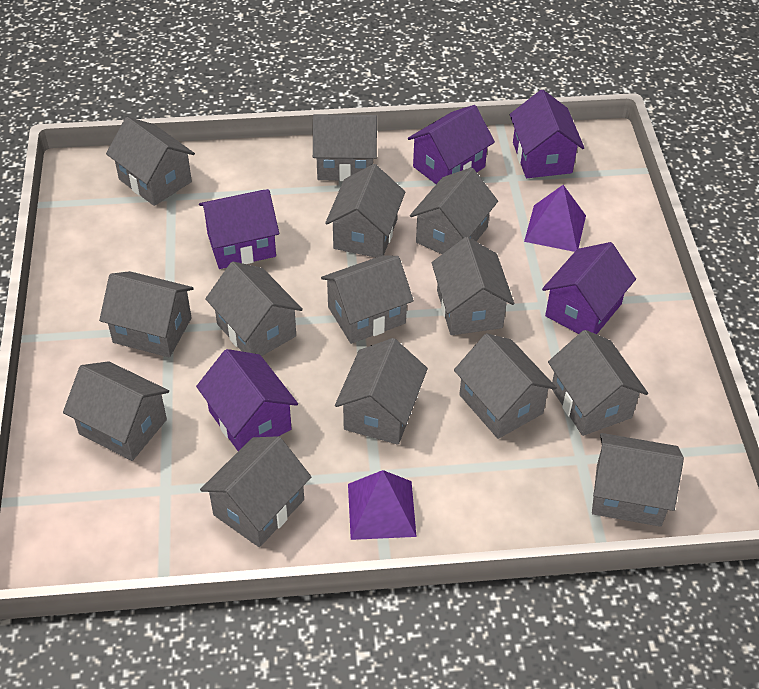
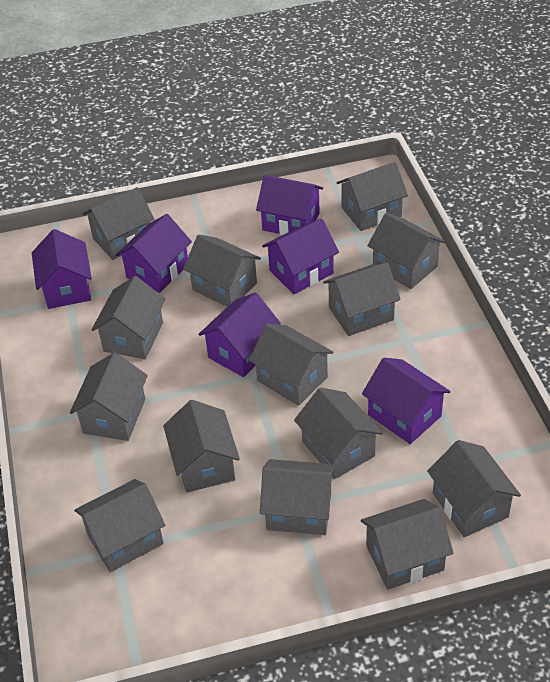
purple house: [196,349,298,451] [199,189,279,269] [408,105,495,184] [510,89,584,178] [542,242,636,334] = 5 -> [32,229,92,309] [116,214,192,293] [198,293,281,377] [256,175,323,235] [262,219,339,294] [362,358,451,444] = 6
purple pyramid: [348,470,417,540] [524,185,586,252] = 2 -> none = 0

